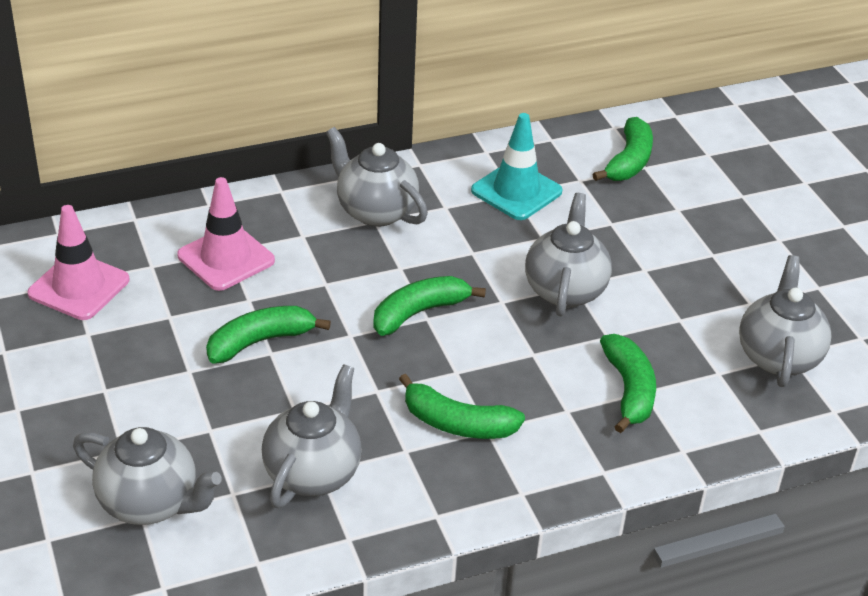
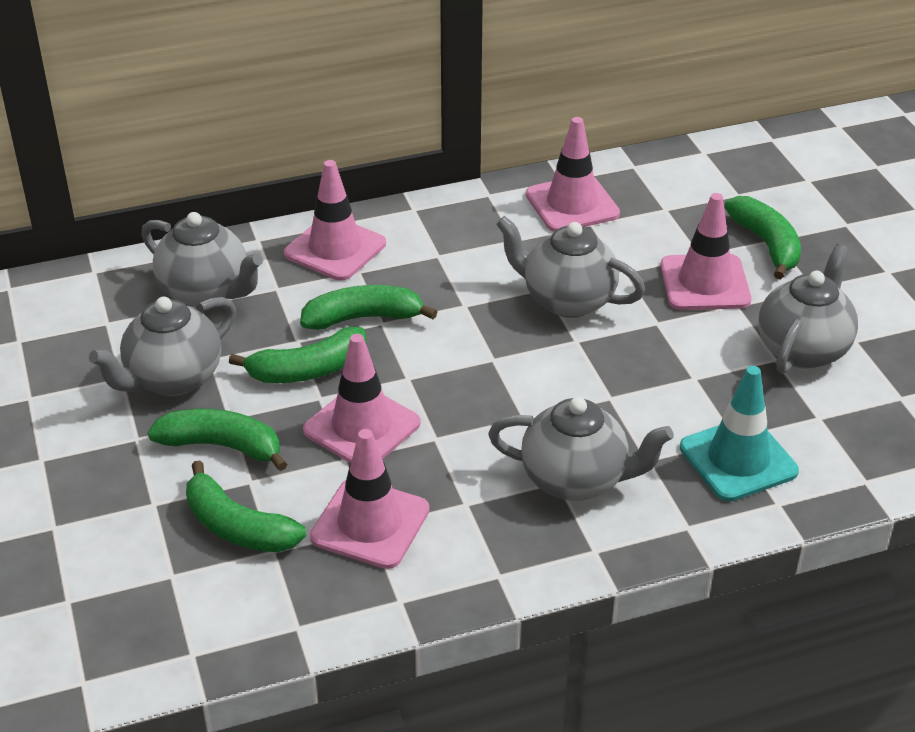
pink traffic cone: [27,205,129,320] [177,177,275,291] = 2 -> [284,160,386,281] [303,334,420,463] [310,429,430,569] [526,117,620,232] [661,193,751,310] = 5

